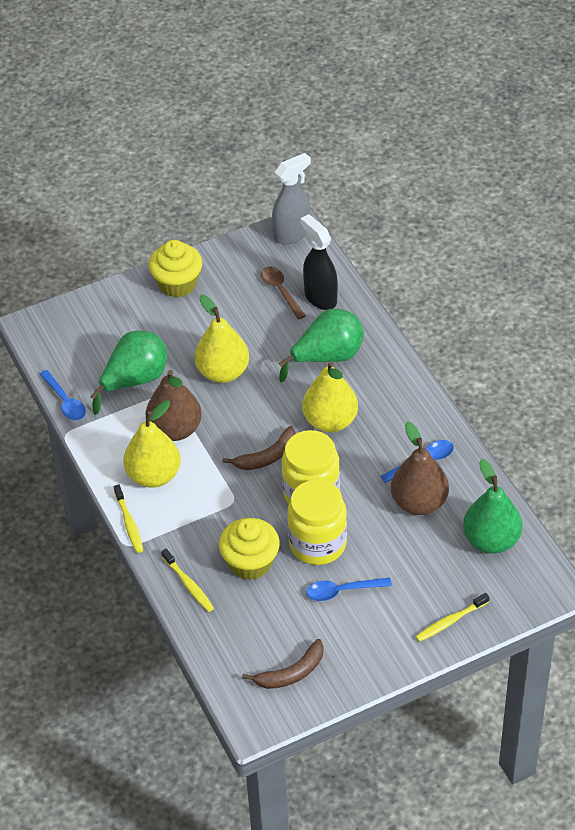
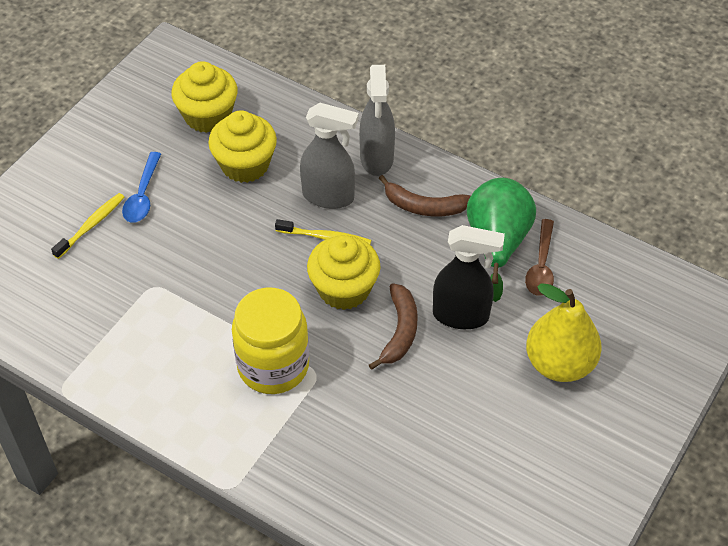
blue spoon: [39,370,86,420] [306,577,392,601] [381,440,454,483] = 3 -> [122,152,161,223] = 1
brown pear: [146,370,202,441] [391,421,449,515] = 2 -> none = 0
green pear: [90,331,167,415] [278,308,364,382] [463,459,523,554] = 3 -> [467,178,536,302] = 1
grey spray bottle: [272,153,311,244] = 1 -> [300,103,359,209] [359,65,395,176] = 2
yellow cupcake: [149,240,202,297] [219,518,280,580] = 2 -> [172,61,238,133] [208,111,277,183] [307,235,381,310] = 3
yellow jar: [282,430,340,505] [287,480,347,565] = 2 -> [232,288,309,394] = 1
yellow pear: [123,400,181,488] [195,295,249,383] [302,361,358,432] = 3 -> [526,283,602,382] = 1
yellow toothbrush: [114,484,143,553] [161,549,214,612] [415,593,489,642] = 3 -> [51,193,125,259] [275,219,371,245] = 2

